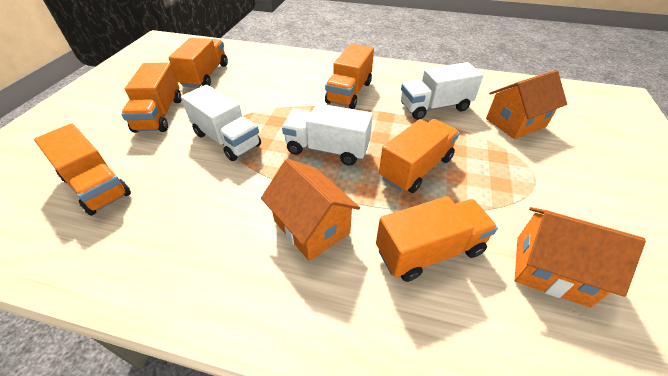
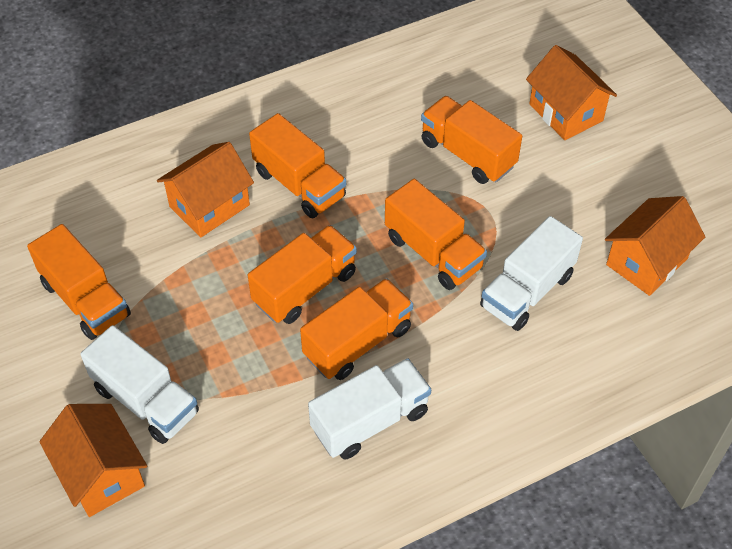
orange house: [261,159,360,261] [486,70,567,139] [515,207,646,308] = 3 -> [39,404,147,517] [157,142,254,237] [526,45,617,140] [605,196,705,296] = 4

